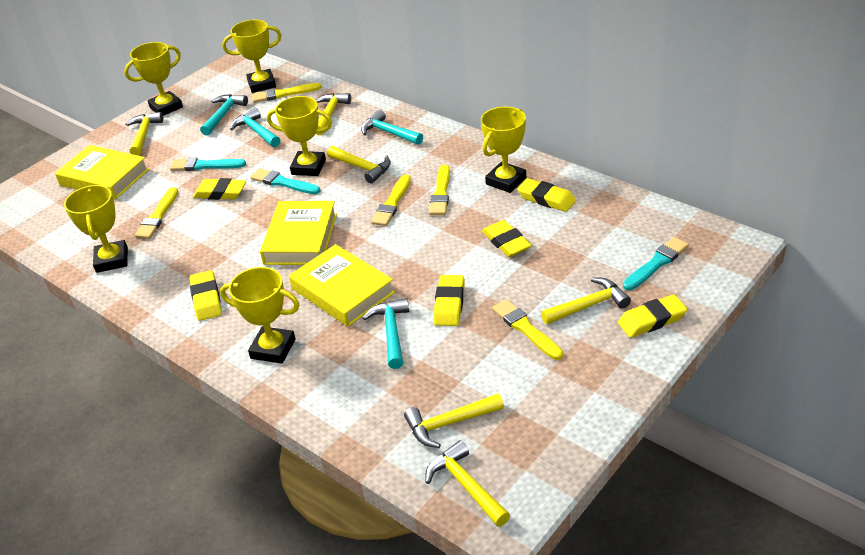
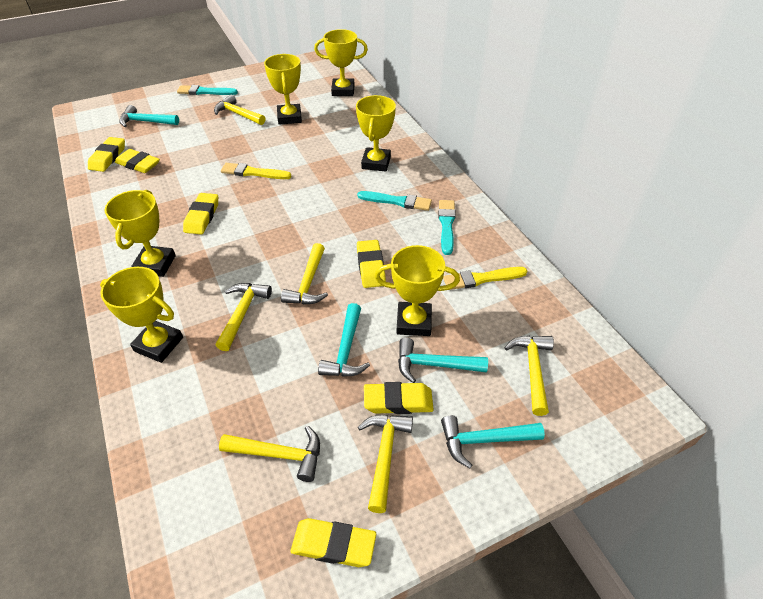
yellow book: [55,145,149,199] [260,201,337,265] [289,244,395,327] = 3 -> none = 0
yellow brush: [135,187,178,239] [252,83,321,103] [371,175,411,226] [429,165,450,215] [492,299,563,360] = 5 -> [221,163,291,179] [443,267,527,290] = 2

